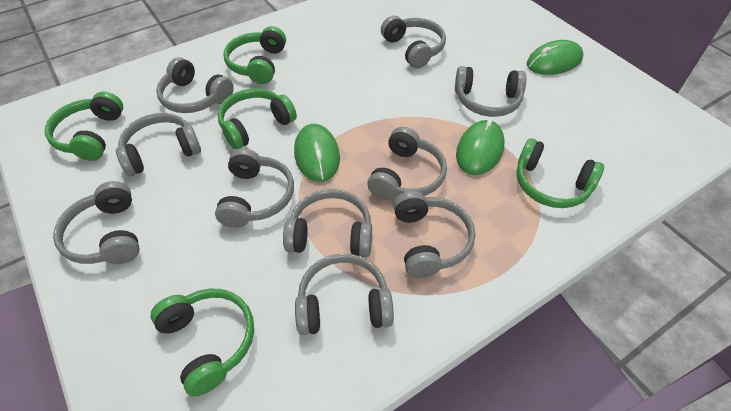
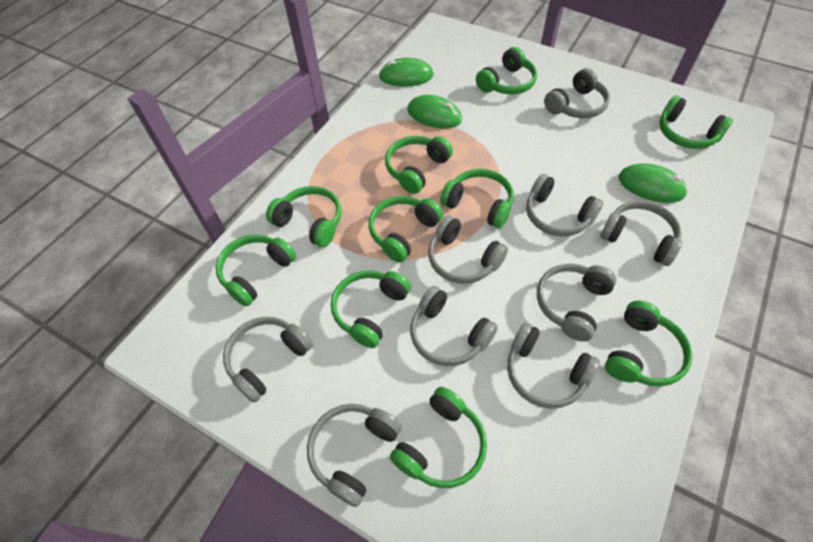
green headphones: [45,91,123,161] [151,288,254,397] [217,88,297,150] [223,26,286,84] [517,138,604,208] = 5 -> [215,235,296,306] [266,186,341,247] [331,270,411,348] [369,196,443,263] [385,136,453,194] [390,387,487,488] [440,169,514,228] [476,47,537,94] [605,301,693,387] [659,96,733,149] = 10
grey headphones: [53,181,140,264] [116,113,201,176] [156,57,234,113] [215,148,294,228] [283,189,372,257] [295,254,394,335] [367,127,447,199] [381,15,446,68] [393,191,475,278] [455,66,526,117] = 10 -> [223,317,313,403] [307,404,402,507] [410,286,498,366] [428,215,508,284] [507,323,600,409] [526,174,603,237] [537,264,616,342] [544,68,610,118] [600,200,682,266] = 9

